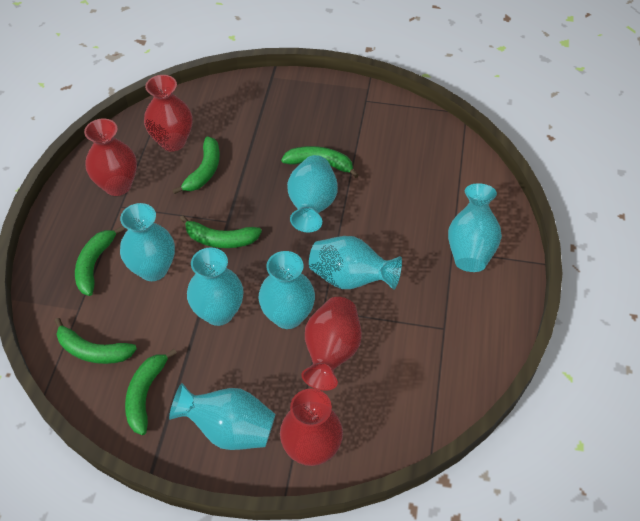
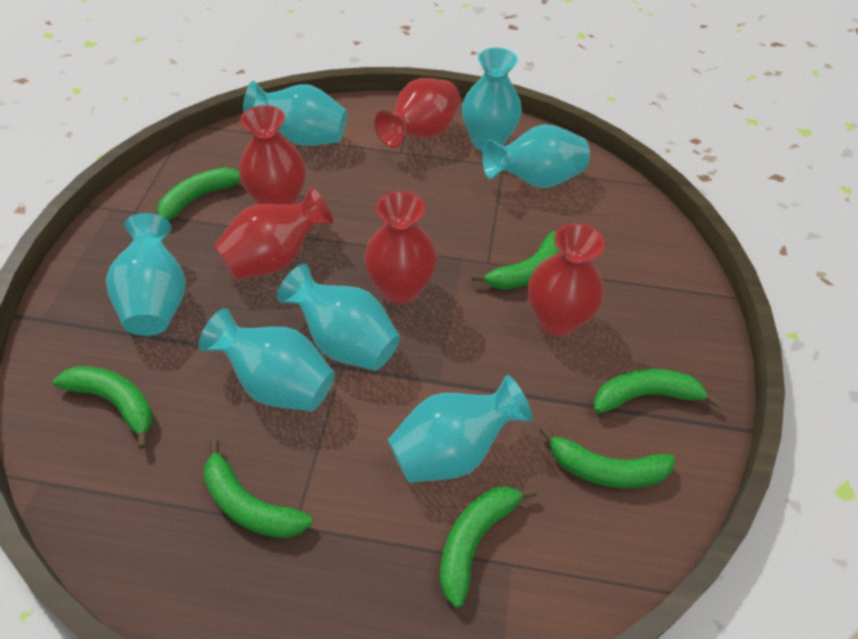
green banana: [55,318,137,364] [75,226,125,296] [125,349,177,435] [173,136,220,194] [180,215,262,248] [281,146,359,178] = 6 -> [53,366,153,449] [157,167,241,221] [204,439,312,538] [440,486,537,607] [472,231,560,290] [539,426,676,488] [594,369,721,413] = 7
red vase: [84,118,137,196] [144,75,193,152] [280,388,343,466] [302,297,362,391] = 4 -> [214,187,333,280] [239,105,306,205] [364,191,437,304] [374,78,460,148] [528,223,605,337] = 5

